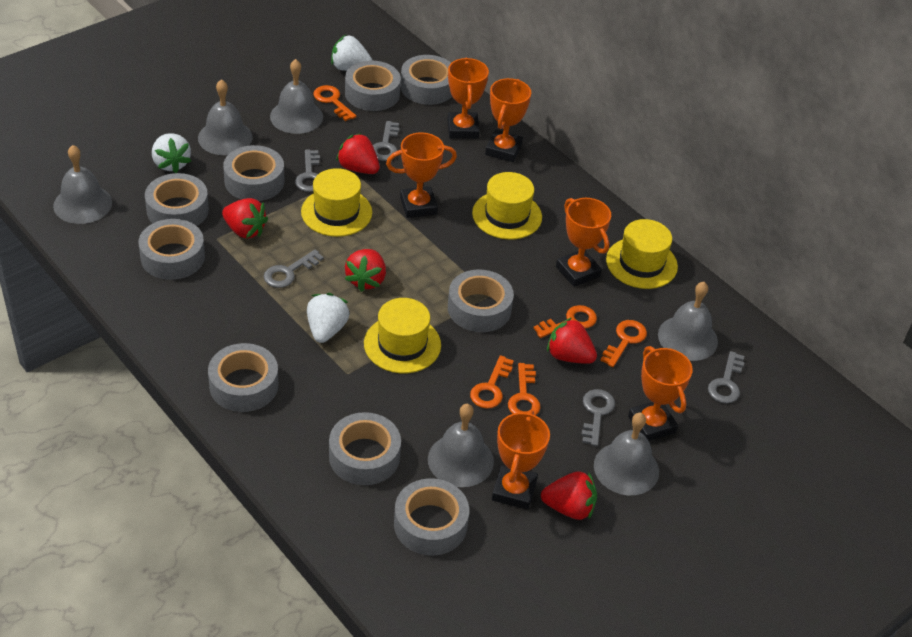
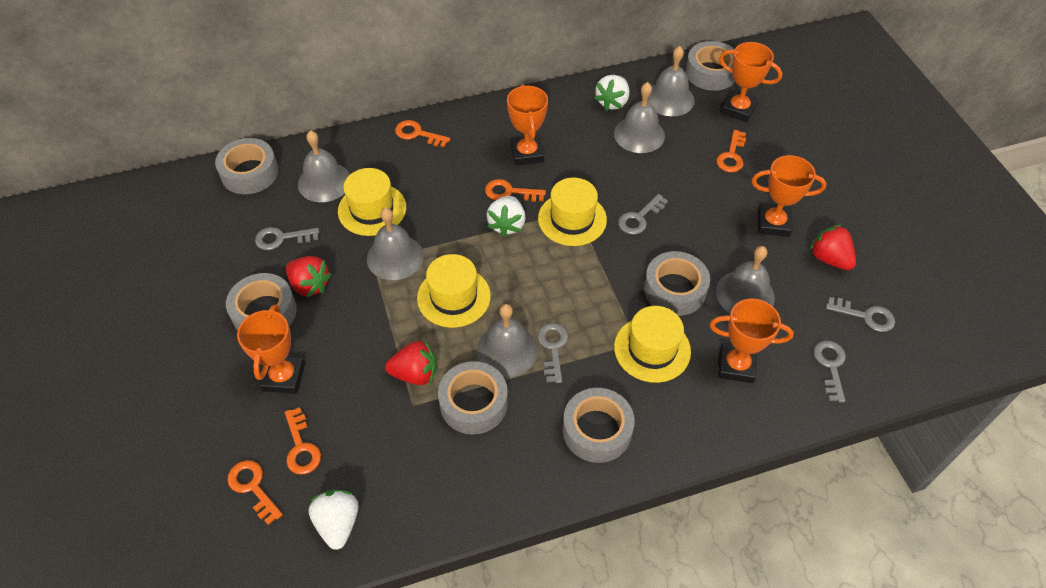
grey tape: [139,219,205,280] [145,173,209,226] [208,343,279,412] [223,145,284,201] [329,412,401,485] [345,61,401,111] [394,478,469,556] [400,55,452,105] [448,269,514,332] = 9 -> [215,138,279,194] [226,273,297,331] [438,361,508,435] [563,388,635,463] [644,251,710,316] [685,41,735,91] = 6
orange trophy: [386,132,457,218] [447,57,489,139] [485,78,531,162] [492,410,550,510] [556,198,611,287] [628,346,693,441] = 6 -> [237,305,305,394] [507,84,548,166] [709,299,794,383] [719,42,782,122] [752,155,827,237] = 5
red strawberry: [222,198,268,239] [336,133,380,174] [345,249,386,292] [541,471,597,520] [547,318,597,364] = 5 -> [286,256,332,298] [385,340,437,385] [809,224,856,270] = 3

